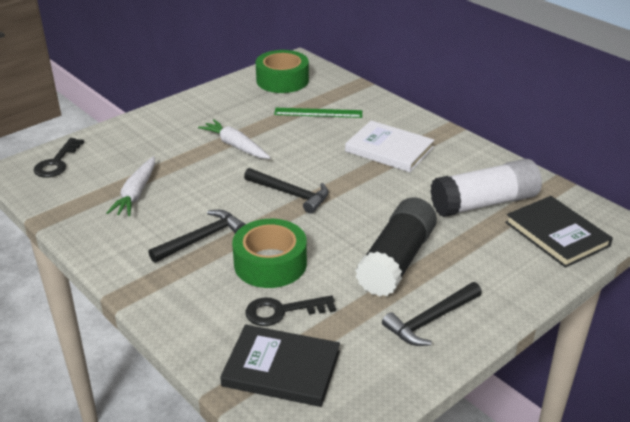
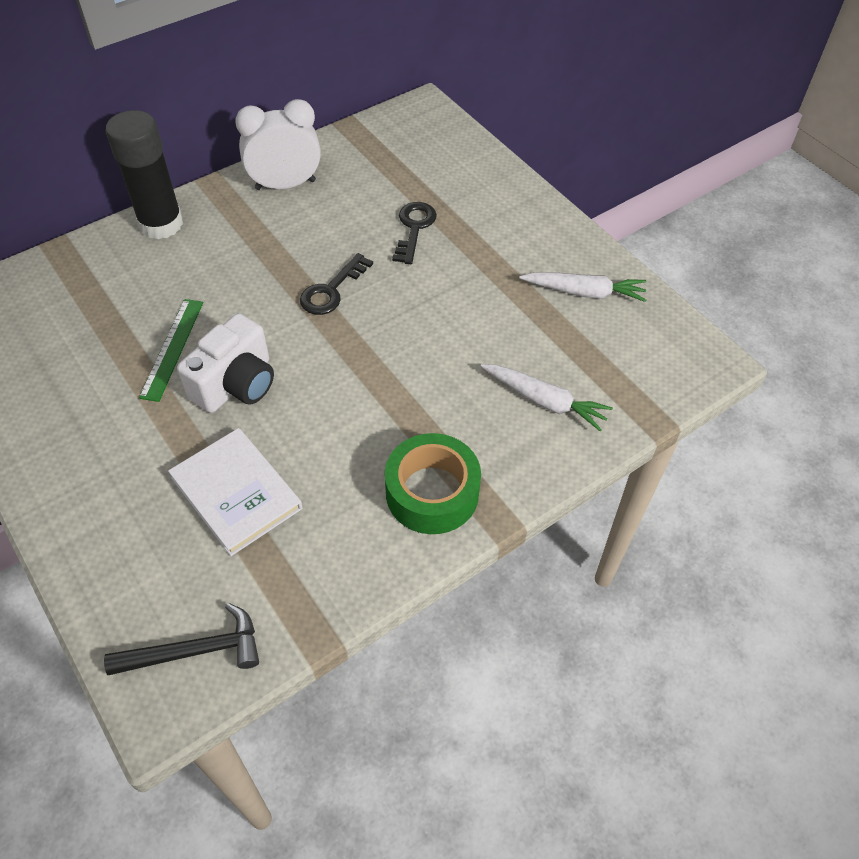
black book: [220,324,340,407] [505,196,613,268] = 2 -> none = 0
black hammer: [148,210,246,263] [244,168,329,214] [382,282,482,346] = 3 -> [104,603,259,675] = 1
green tape: [232,219,307,288] [256,50,309,93] = 2 -> [385,433,481,534] = 1
white camera: none = 0 -> [177,313,274,413] = 1
white clock: none = 0 -> [235,99,321,190] = 1
white glue stick: [430,159,542,217] = 1 -> none = 0

